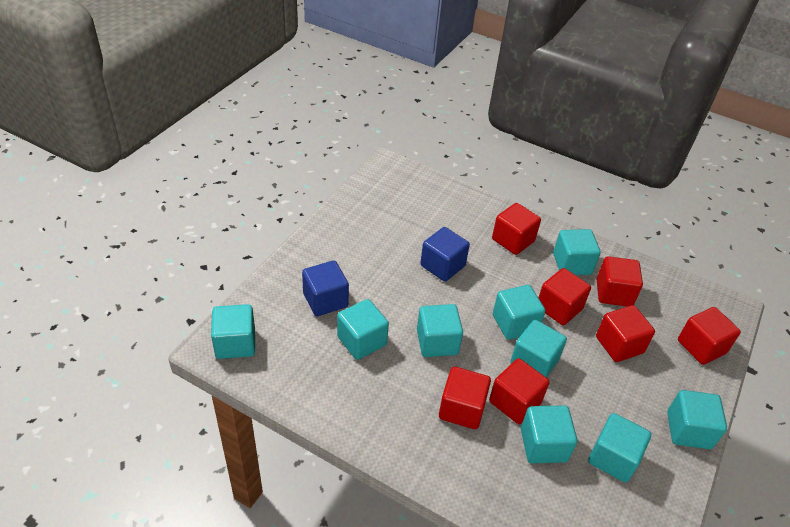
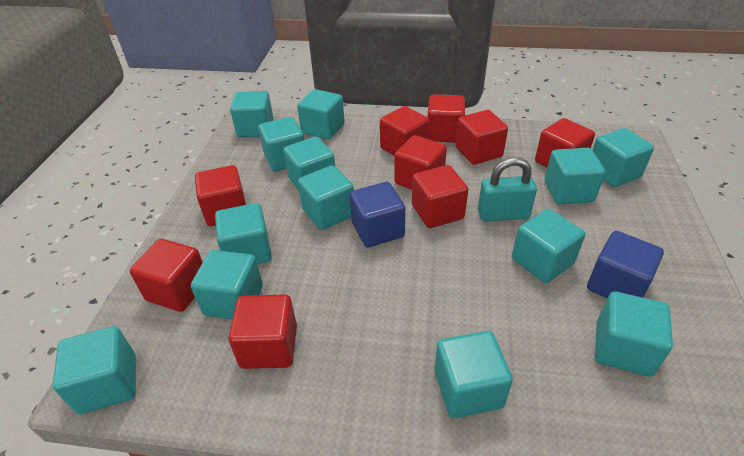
red cube: [439,367,491,429] [489,358,549,424] [492,203,541,255] [539,268,591,325] [596,256,643,307] [596,305,655,362] [678,307,741,365] = 7 -> [130,239,203,312] [195,165,246,227] [228,294,297,369] [380,106,430,156] [394,135,447,190] [412,165,468,228] [428,94,465,143] [455,110,508,165] [535,118,595,168] = 9
turquoise cube: [211,304,255,359] [337,299,389,360] [417,304,463,357] [493,285,545,340] [510,320,567,378] [521,405,577,463] [553,229,601,275] [588,413,651,483] [667,390,727,449] = 9 -> [52,326,136,414] [191,250,263,320] [215,203,272,264] [230,91,273,138] [258,117,304,172] [283,137,335,190] [297,89,345,140] [298,165,354,230] [434,331,513,418] [512,209,585,283] [545,148,605,204] [593,128,654,187] [595,292,673,376] = 13
turquoise padlock: none = 0 -> [478,157,537,222] = 1

